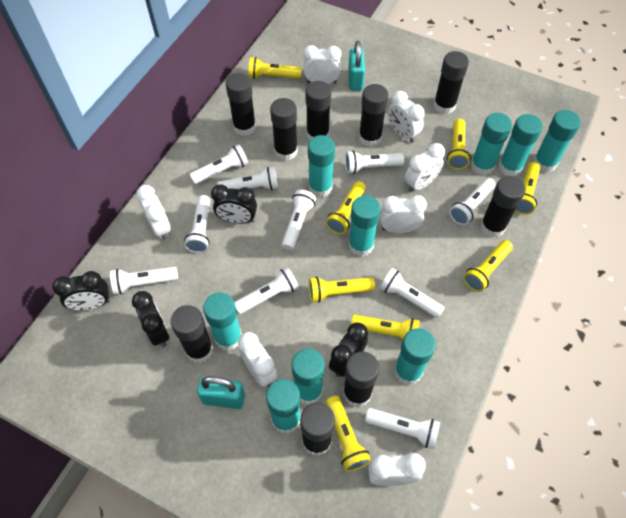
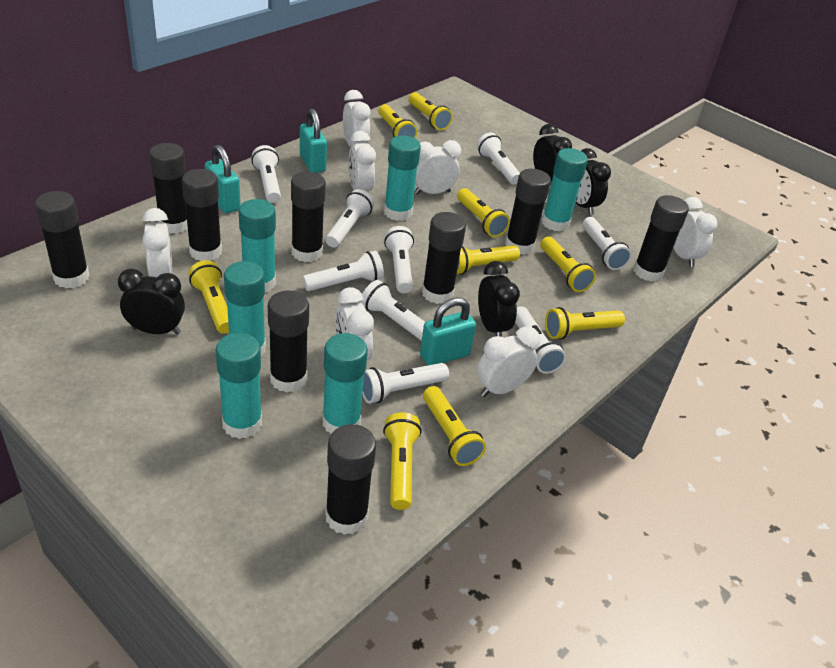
turquoise glue stick: [203,293,242,351] [266,379,301,434] [291,349,325,405] [308,135,335,198] [348,195,381,257] [394,328,436,385] [470,113,512,175] [498,114,543,176] [533,110,581,173] = 9 -> [215,333,262,439] [224,261,266,357] [238,199,276,292] [322,333,368,434] [384,136,421,221] [542,148,588,232] = 6
turquoise padlock: [197,376,245,409] [348,41,365,91] = 2 -> [205,145,240,213] [300,109,327,173] [420,297,476,365] = 3
white flashlight: [110,267,178,294] [184,195,210,253] [189,144,248,184] [217,167,278,190] [234,267,299,314] [282,189,316,250] [345,150,404,174] [365,408,440,449] [380,268,445,318] [449,178,495,225] = 10 -> [251,145,281,203] [303,251,384,291] [326,189,374,248] [360,280,425,341] [362,363,449,404] [384,226,414,293] [477,132,520,185] [515,306,566,374] [582,217,632,270] = 9
yellow flashlight: [248,57,302,79] [309,276,375,303] [325,181,365,234] [326,396,371,472] [351,315,420,340] [447,119,471,170] [463,240,513,292] [515,162,540,215] = 8 -> [188,260,229,334] [378,104,418,139] [383,412,421,510] [409,92,453,130] [423,386,486,466] [457,188,510,237] [457,245,520,275] [540,237,596,292] [545,307,625,340] = 9

